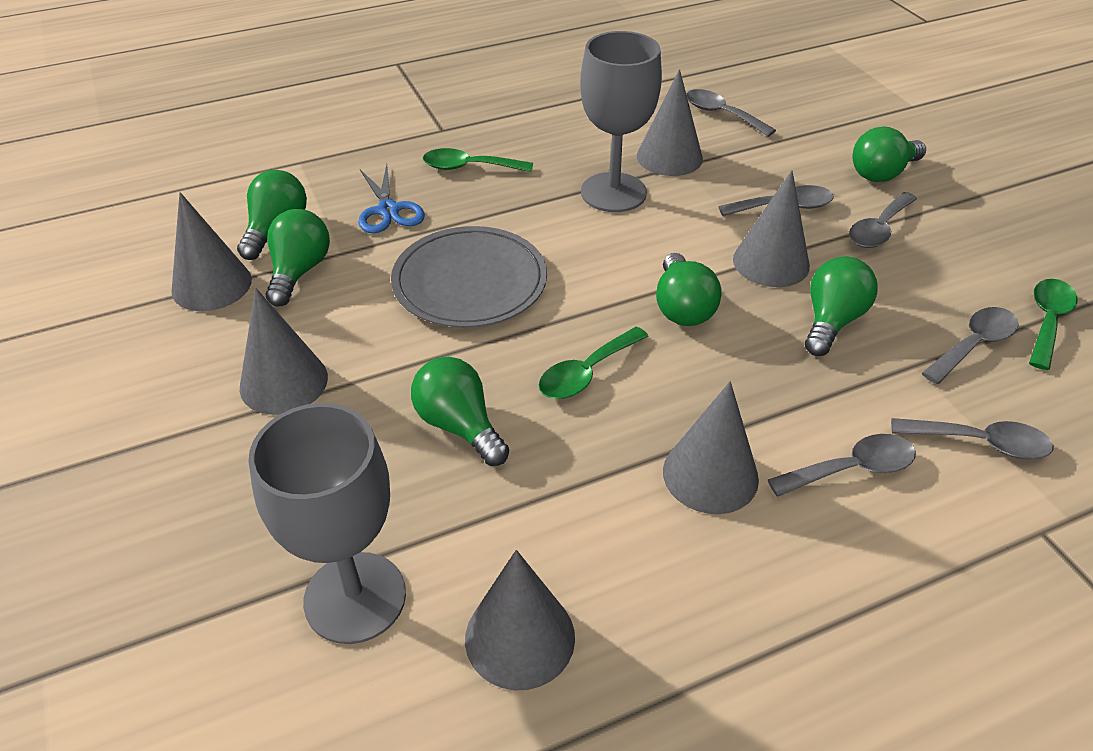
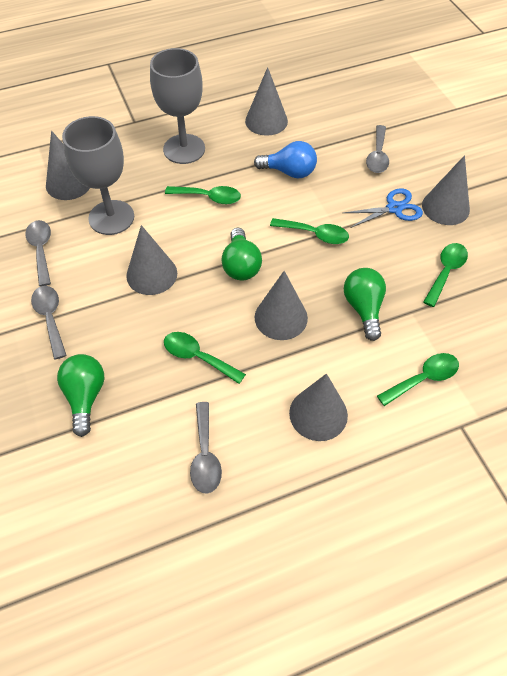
blue light bulb: none = 0 -> [254,141,317,178] = 1
green light bulb: [237,170,307,260] [265,209,330,307] [411,357,509,466] [656,253,722,326] [805,256,878,356] [852,126,926,182] = 6 -> [57,354,105,437] [221,228,262,280] [344,268,386,341] = 3
green spoon: [423,148,533,172] [539,327,649,399] [1029,279,1078,370] = 3 -> [164,332,246,384] [165,186,241,204] [270,218,349,244] [377,353,459,406] [423,243,468,307] = 5
grey plate: [391,226,547,328] = 1 -> none = 0
grey spoon: [686,89,776,137] [718,185,834,216] [768,434,916,497] [849,192,917,248] [891,418,1054,459] [922,307,1019,384] = 6 -> [25,220,51,286] [31,286,67,359] [190,402,222,494] [366,125,389,173] = 4

